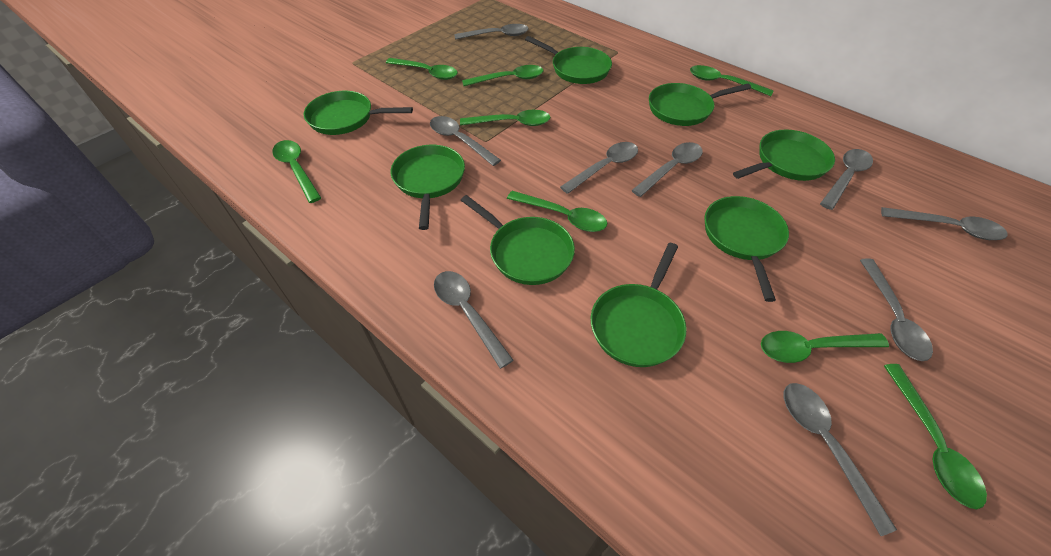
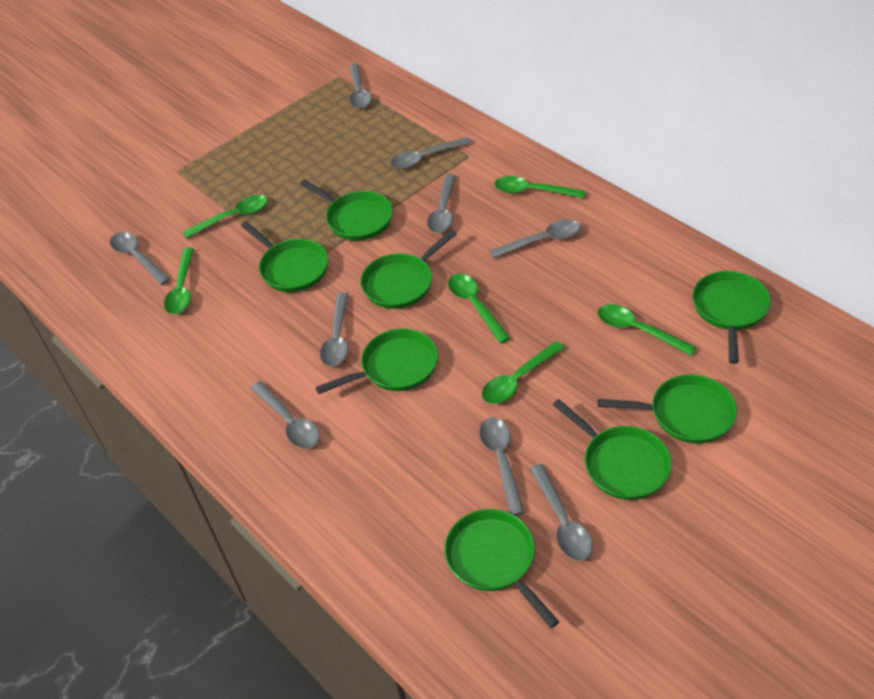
green spoon: [272,140,321,203] [386,58,458,80] [460,110,550,126] [462,65,543,86] [507,191,607,232] [690,65,774,96] [761,331,889,363] [884,364,987,509] = 8 -> [164,248,194,314] [183,195,268,239] [448,274,510,343] [482,341,565,404] [494,176,585,198] [598,304,696,356] = 6

